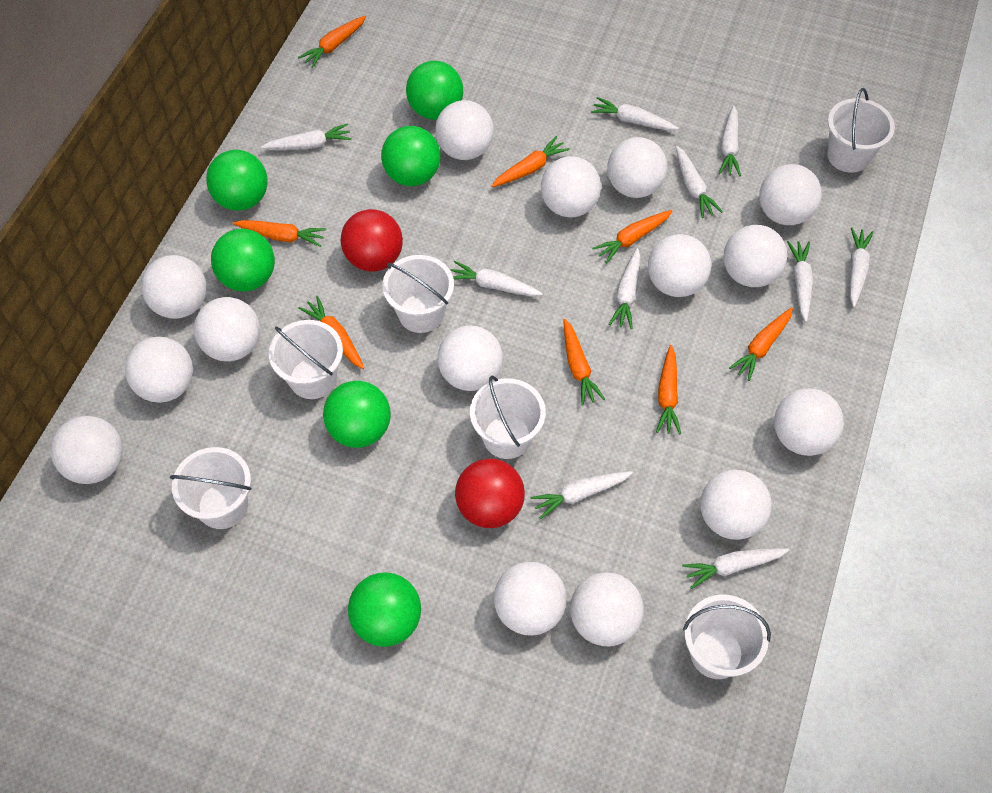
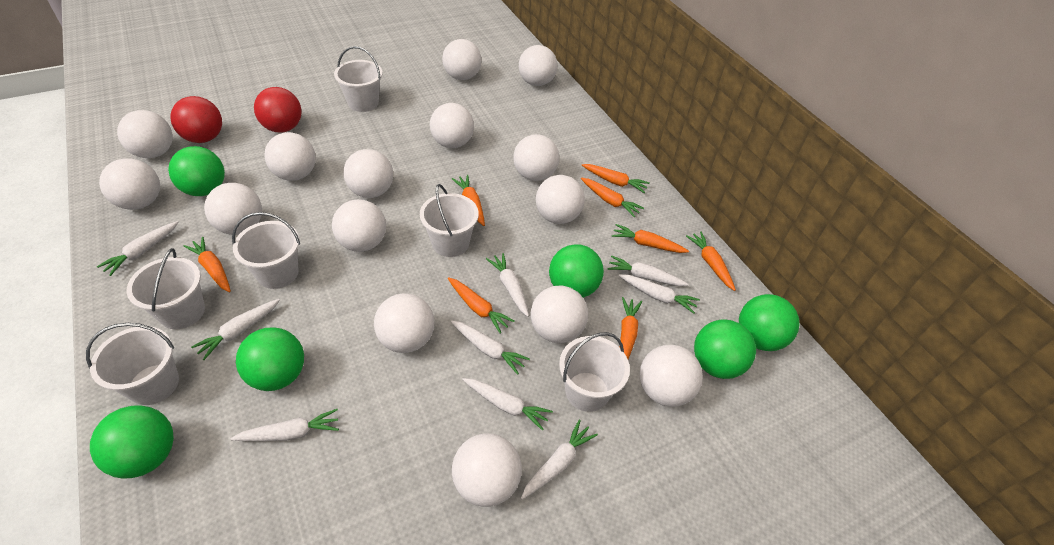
white carrot: [261,123,352,150] [451,261,543,296] [530,471,633,519] [591,97,679,131] [609,248,641,329] [676,146,723,218] [682,548,790,589] [719,106,741,176] [787,241,813,322] [850,227,874,307] = 10 -> [97,221,178,276] [191,299,280,360] [230,409,339,441] [451,321,530,375] [462,378,553,431] [486,253,529,317] [521,420,598,500] [607,256,689,286] [619,274,700,314] = 9

